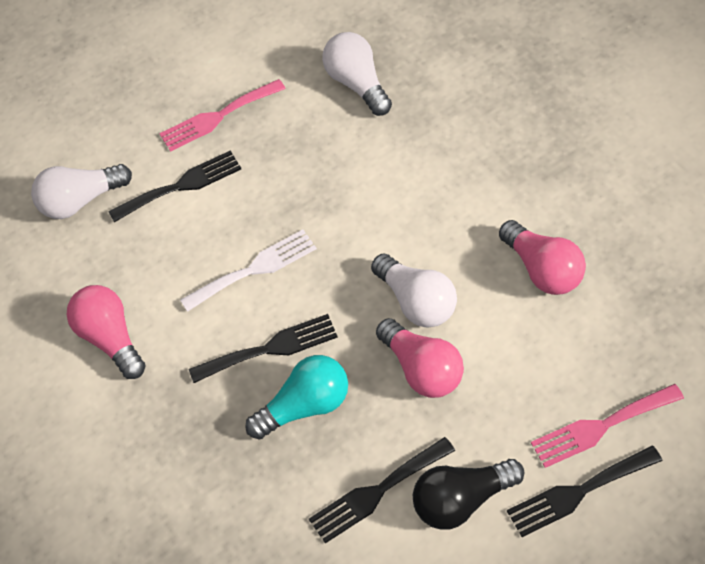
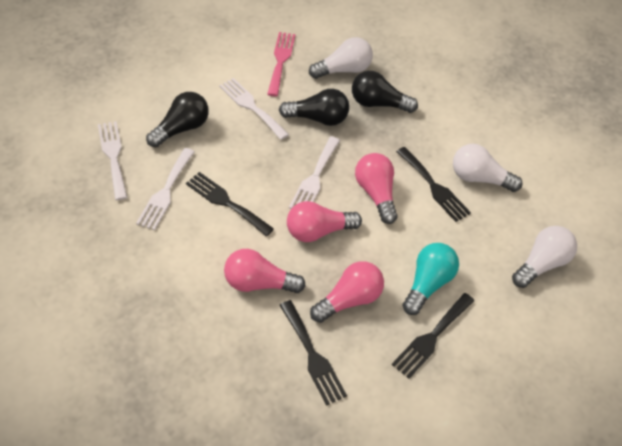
black light bulb: [413,459,524,530] = 1 -> [146,92,209,148] [279,89,349,126] [352,71,418,113] = 3
pink fork: [159,79,286,152] [531,384,684,468] = 2 -> [267,32,295,97] = 1
pink light bulb: [67,285,146,379] [376,318,464,398] [499,220,586,295] = 3 -> [224,249,306,293] [287,201,362,242] [310,261,384,323] [355,153,398,224] = 4
white fork: [180,229,317,312] = 1 -> [98,121,128,200] [136,148,195,230] [219,78,289,140] [289,136,340,209] = 4

